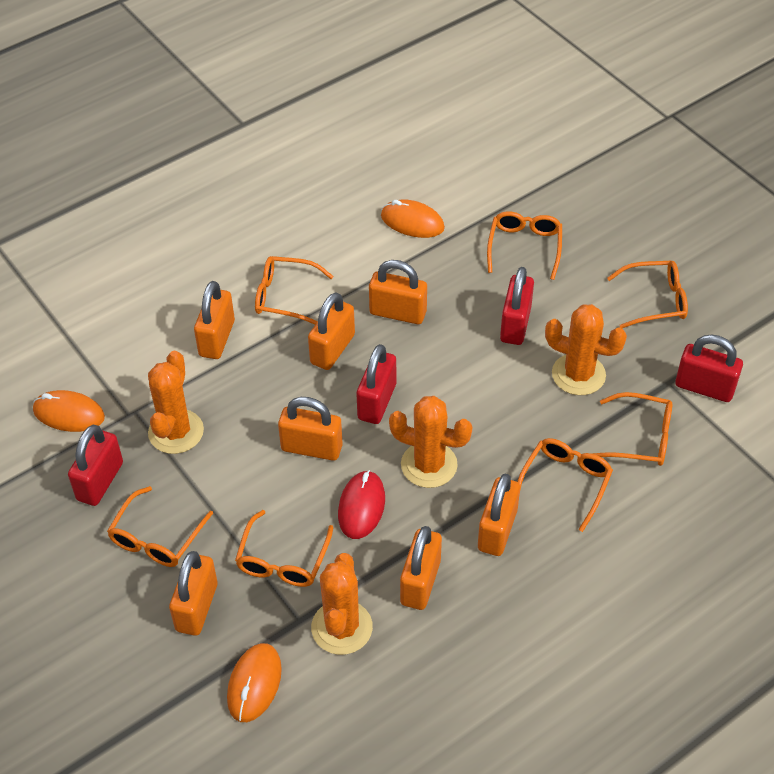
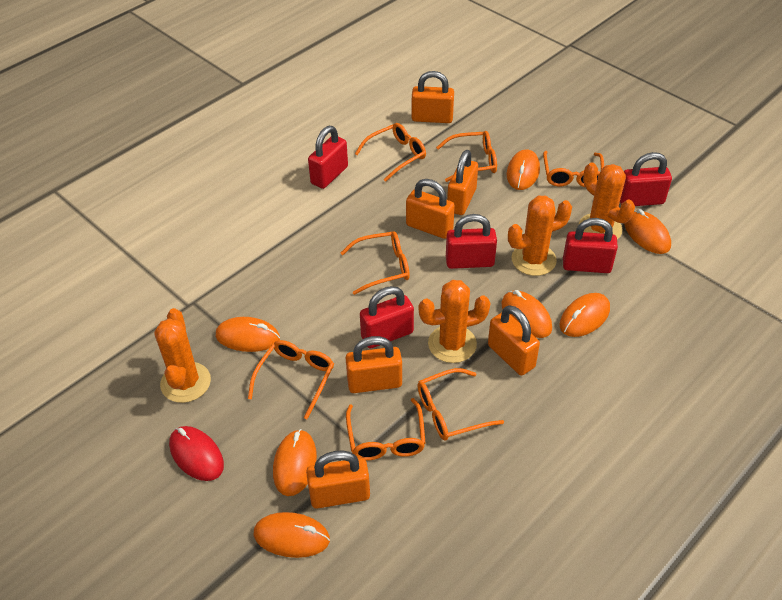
orange mouse: [33,390,105,432] [227,643,282,722] [381,200,445,238] = 3 -> [216,317,280,352] [254,512,330,558] [273,429,317,496] [502,290,552,338] [507,149,540,190] [559,293,610,337] [624,209,671,254] = 7
orange padlock: [169,551,218,636] [194,281,235,359] [278,397,343,461] [308,293,355,370] [369,260,427,324] [400,526,442,610] [478,474,520,556] = 7 -> [306,450,370,509] [346,336,402,393] [406,179,455,239] [412,71,454,123] [447,150,478,215] [488,305,540,376] = 6
red padlock: [68,425,123,506] [356,344,396,424] [500,267,534,345] [675,335,743,402] = 4 -> [308,126,348,189] [360,286,414,348] [446,214,497,269] [563,218,618,273] [620,152,672,206] = 5

